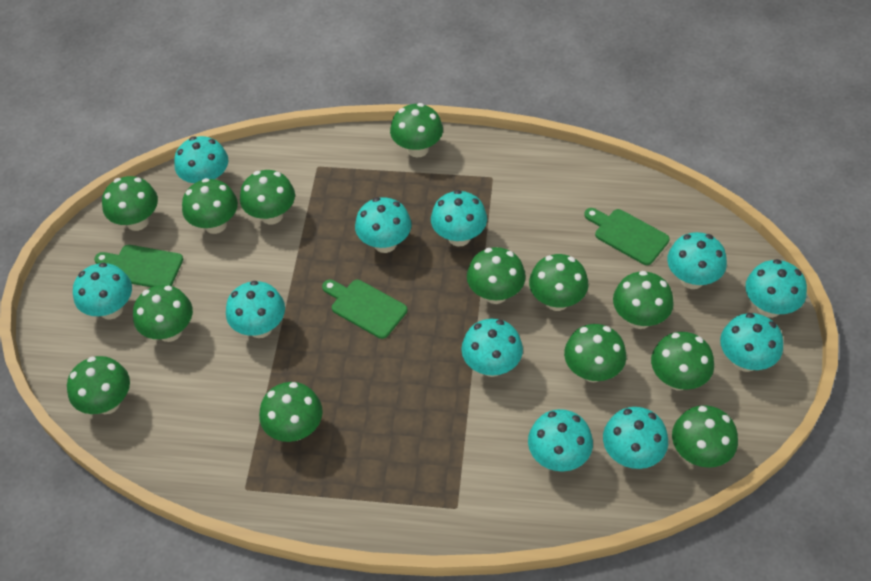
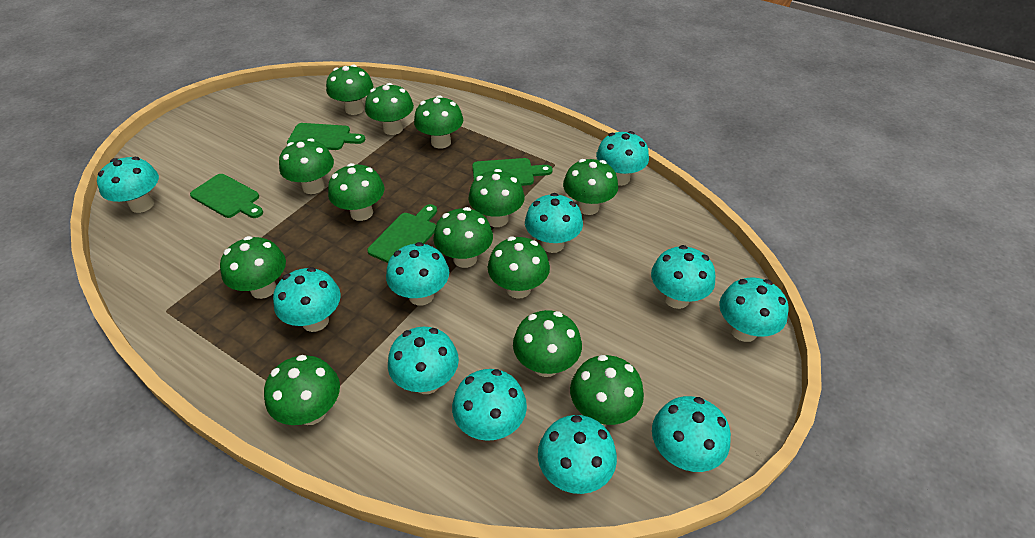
green cutting board: [94,245,183,287] [322,280,407,339] [584,208,670,265] = 3 -> [190,174,263,218] [287,123,365,150] [367,204,437,263] [472,158,552,186] = 4

